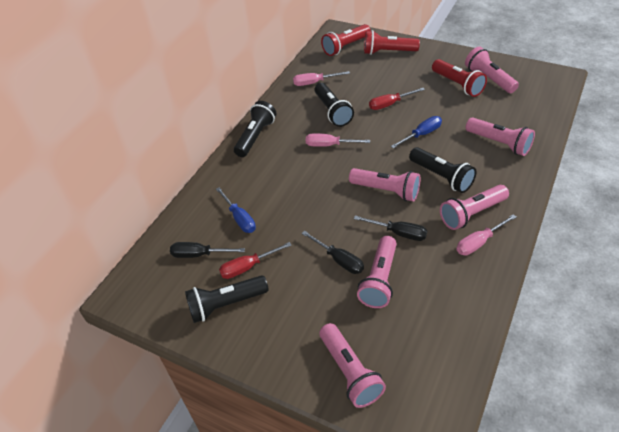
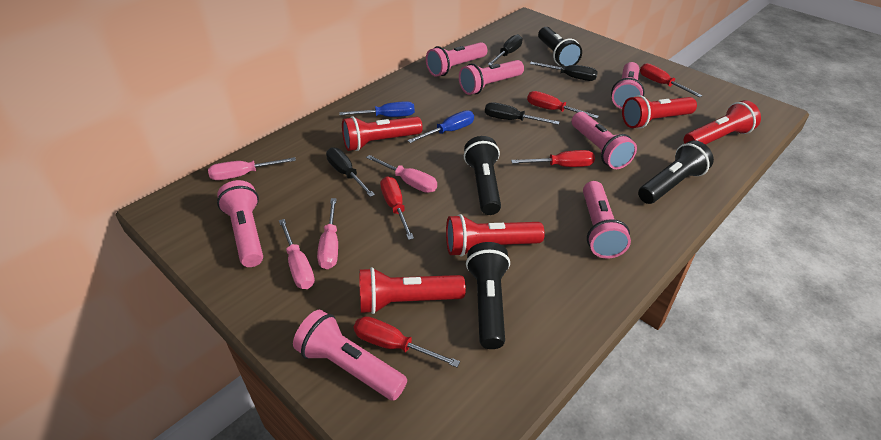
black screwdriver: [170,242,245,258] [301,231,364,274] [354,216,427,241] = 3 -> [326,147,375,197] [485,102,560,125] [487,34,523,65] [530,62,598,81] = 4
pink flashlight: [319,323,386,408] [349,168,421,201] [357,236,397,308] [440,185,509,230] [465,47,519,93] [466,117,535,156] = 6 -> [217,180,263,267] [293,310,407,401] [426,42,487,77] [459,60,524,95] [572,112,637,169] [583,181,631,259] [611,62,644,109] = 7
pink screwdriver: [293,71,350,86] [306,133,370,147] [456,214,516,255] = 3 -> [208,157,296,180] [279,219,315,289] [317,198,338,269] [366,155,437,193] = 4
red flashlight: [321,24,371,56] [364,30,420,55] [432,59,487,97] = 3 -> [342,116,423,151] [359,267,466,314] [446,214,545,256] [622,95,697,129] [684,100,761,145] = 5
red screwdriver: [219,242,292,279] [369,88,425,110] = 2 -> [354,316,460,367] [380,176,414,240] [511,150,595,167] [527,91,599,119] [640,63,703,97] = 5

